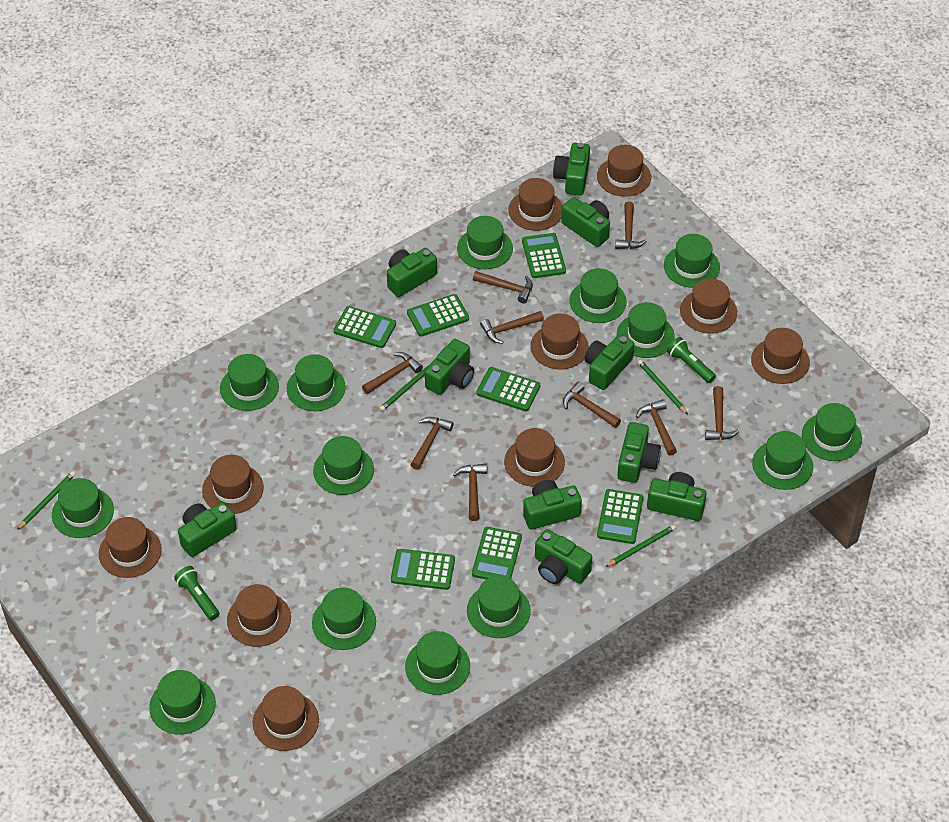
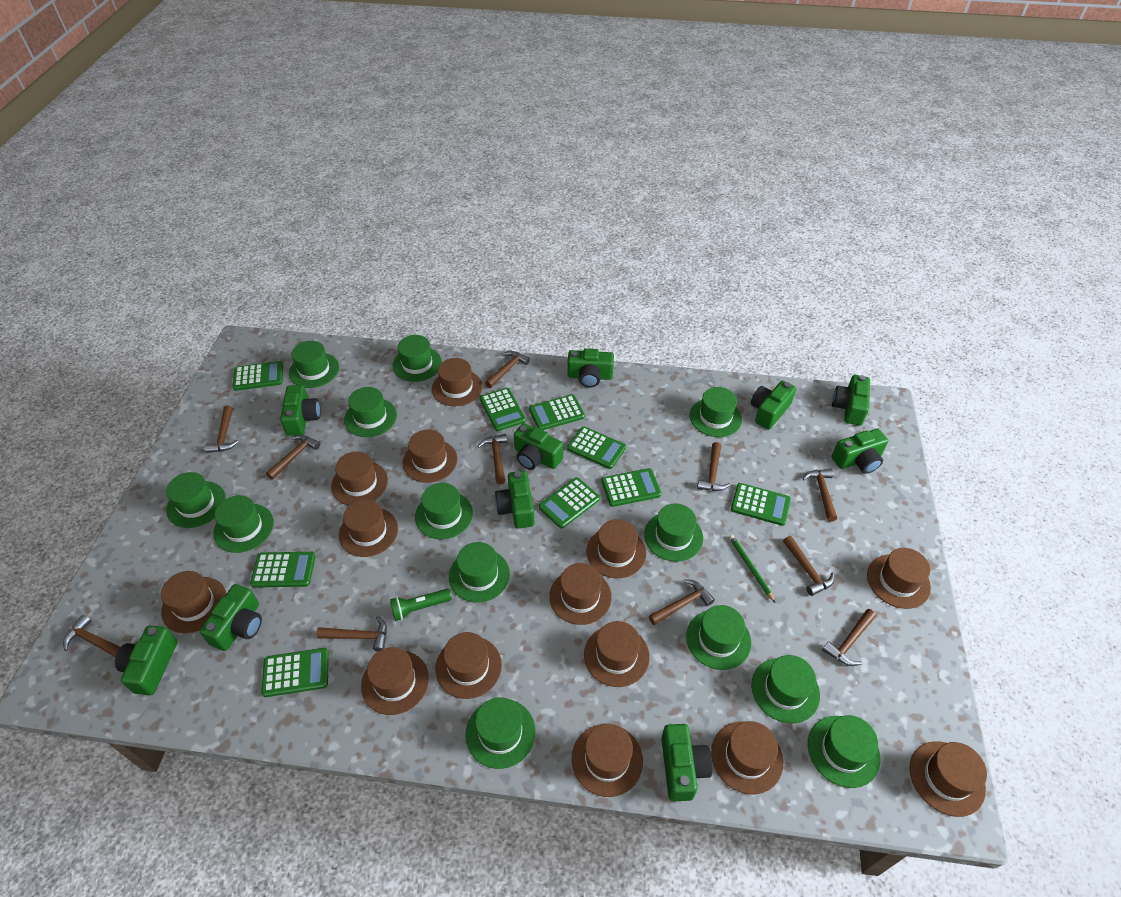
brown hammer: [362,352,423,394] [410,417,454,470] [453,464,487,521] [473,271,533,303] [480,311,544,344] [563,382,621,428] [615,202,647,249] [636,399,677,455] [705,386,739,440] = 9 -> [63,615,120,657] [205,406,238,453] [266,435,320,480] [316,616,387,652] [478,434,507,484] [485,351,530,388] [649,579,715,625] [697,442,730,491] [783,536,835,596] [802,469,837,522] [822,609,876,666] = 11
brown hat: [99,517,162,578] [202,455,264,514] [227,584,291,647] [253,686,319,751] [504,428,565,487] [508,178,563,231] [530,314,589,370] [597,145,651,197] [680,278,737,334] [751,328,810,384] = 10 -> [161,571,227,633] [331,452,388,505] [339,499,398,557] [361,647,429,715] [402,430,457,483] [432,358,482,406] [435,632,502,699] [549,563,612,625] [572,724,643,797] [584,621,650,687] [586,519,646,578] [711,721,783,794] [867,548,931,609] [910,741,987,817] = 14
green calculator: [334,306,396,348] [391,549,455,590] [407,294,469,337] [472,527,522,580] [477,367,540,411] [522,233,566,278] [597,489,644,544] = 7 -> [232,361,283,391] [250,552,316,588] [261,648,329,697] [479,388,526,431] [529,394,585,430] [539,477,600,529] [567,426,626,469] [601,468,661,507] [731,483,791,526] = 9
green flashlight: [174,566,220,620] [667,337,716,383] = 2 -> [390,589,452,621] = 1
green hat: [52,478,114,538] [149,670,216,735] [220,354,279,411] [287,354,346,411] [312,587,376,650] [313,436,374,495] [405,631,470,695] [457,216,513,269] [467,576,531,638] [569,268,627,323] [617,302,675,358] [664,234,720,288] [752,431,813,490] [802,403,862,461] = 14 -> [166,472,226,528] [213,495,274,553] [289,341,339,388] [344,387,397,437] [392,335,442,382] [415,483,473,539] [449,542,510,603] [465,697,536,769] [644,503,703,562] [686,605,751,670] [690,387,742,437] [751,655,820,723] [808,715,881,788] = 13
green pencil: [17,471,75,530] [380,365,429,411] [606,525,676,567] [638,360,688,414] = 4 -> [729,535,775,602] = 1

